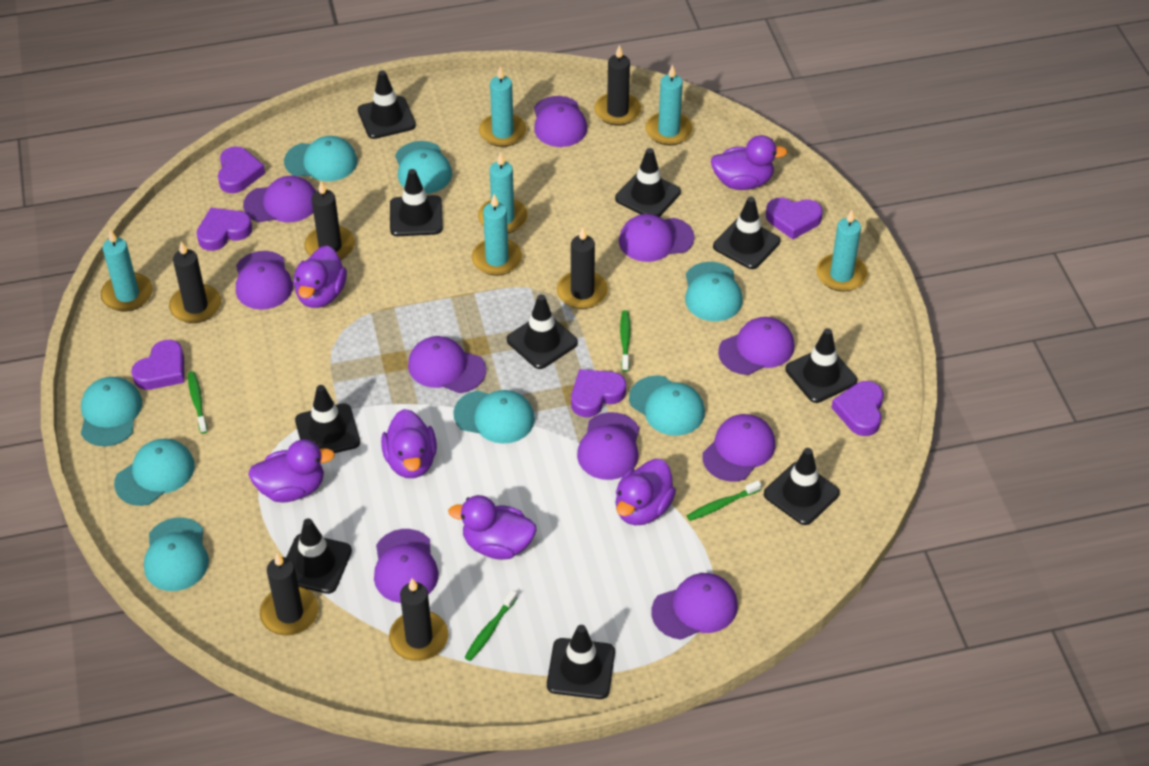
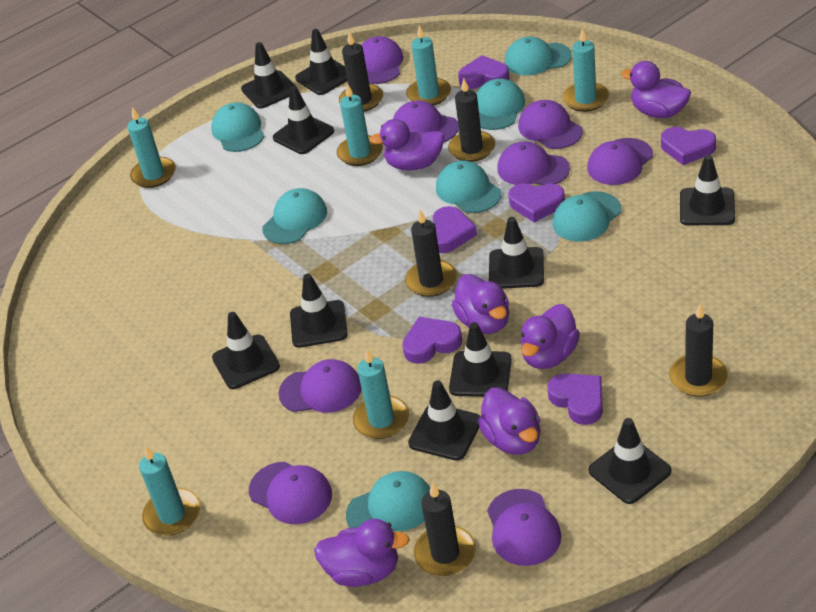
black candle: [169,241,221,323] [260,553,319,635] [305,182,355,260] [389,578,448,661] [557,227,608,309] [594,45,642,125] = 6 -> [339,32,383,112] [405,209,457,297] [414,482,476,576] [448,78,495,162] [669,304,728,397] = 5
green toothbrush: [188,371,208,434] [465,590,518,661] [620,310,631,371] [687,480,762,521] = 4 -> none = 0
purple cap: [236,251,293,310] [243,176,316,222] [374,529,439,603] [408,336,486,393] [534,96,587,147] [577,412,639,480] [619,214,694,262] [651,573,738,640] [702,414,776,481] [718,317,795,375] = 10 -> [249,462,332,524] [278,359,362,413] [361,36,403,84] [393,101,459,143] [487,489,562,566] [497,142,570,185] [518,100,583,149] [587,138,653,185] = 8
turquoise cap: [81,377,142,446] [114,439,195,506] [144,517,209,591] [284,136,357,181] [395,141,452,194] [453,390,535,444] [629,375,705,436] [685,262,743,321] = 8 -> [211,102,264,152] [263,188,327,244] [346,471,430,531] [436,160,501,213] [477,79,525,130] [505,37,572,76] [552,191,621,242] = 7

